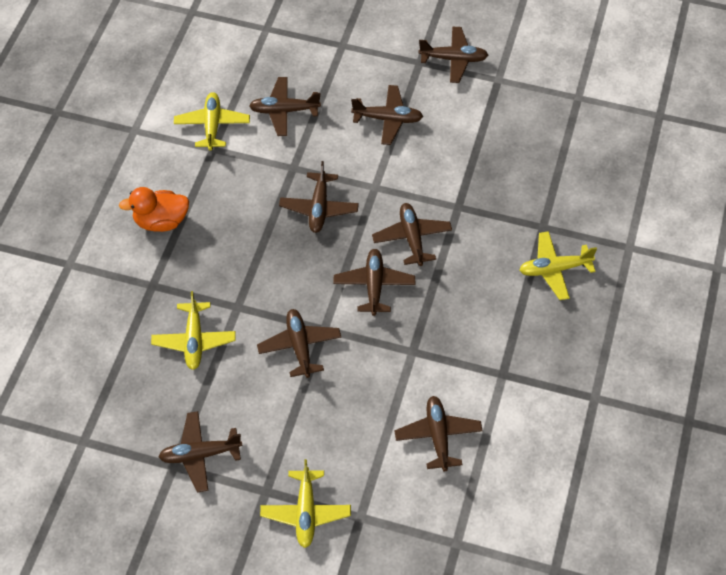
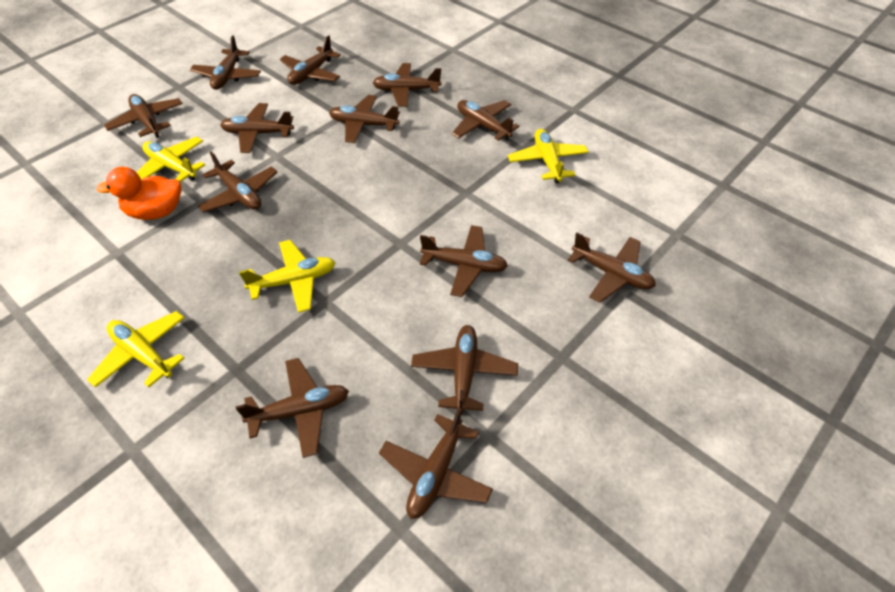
brown plane: [159,411,242,492] [249,77,321,136] [257,309,341,378] [279,161,359,233] [333,249,415,316] [351,85,423,145] [372,203,452,266] [394,396,483,472] [418,27,488,83] = 9 -> [104,94,183,138] [190,35,261,90] [198,152,278,212] [220,103,294,153] [236,358,349,458] [280,35,341,85] [329,95,400,143] [373,63,442,107] [379,407,493,519] [411,325,518,414] [420,225,508,297] [452,100,519,141] [568,232,656,303] = 13

